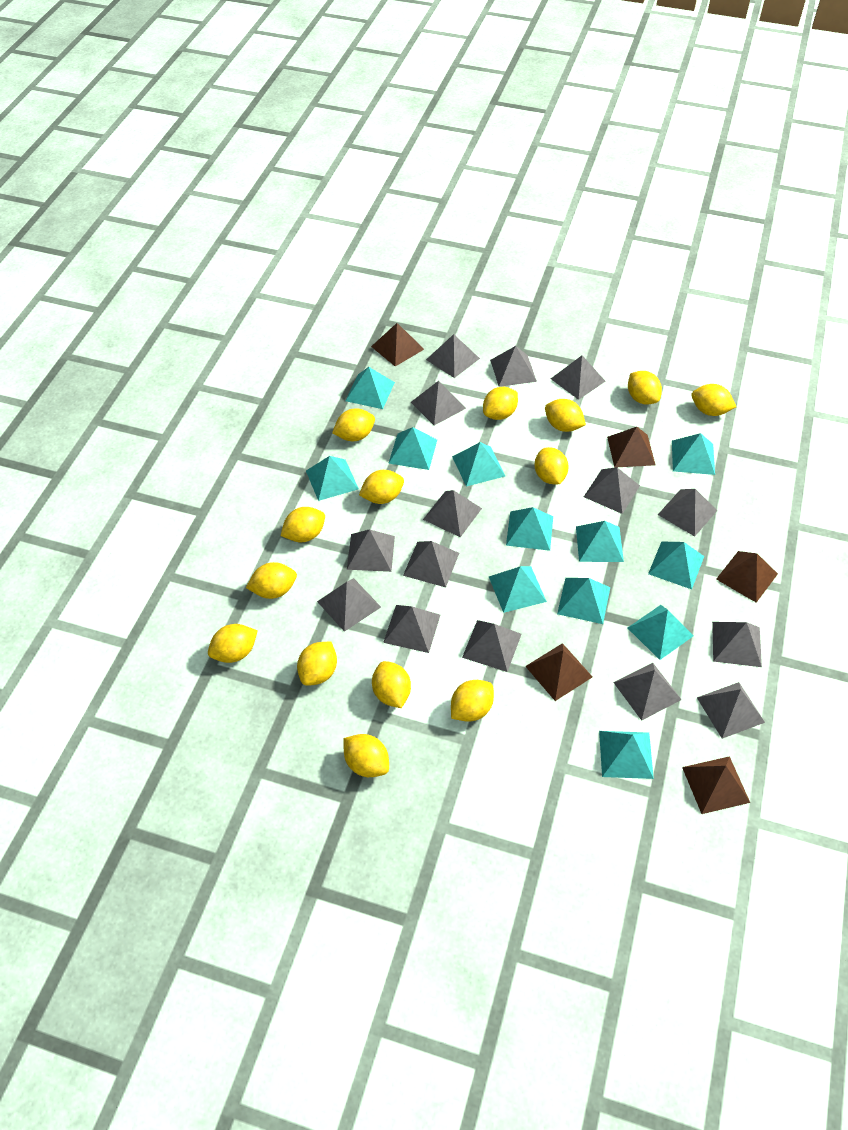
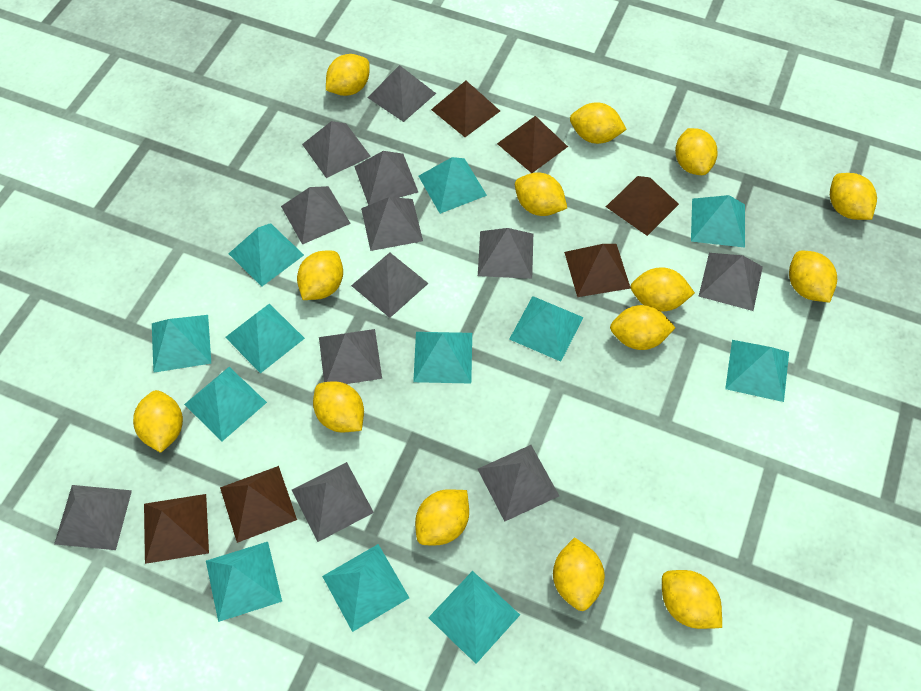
brown pyramid: [371,323,424,367] [525,643,592,701] [607,427,655,468] [682,756,750,814] [716,551,778,603] = 5 -> [144,494,209,564] [220,466,297,543] [431,81,500,137] [497,116,568,173] [564,244,631,297] [606,176,679,236] = 6
grey pyramid: [317,578,381,632] [347,529,395,572] [383,605,440,653] [403,541,459,587] [411,381,466,425] [423,490,482,537] [426,334,480,378] [462,620,522,672] [490,346,537,387] [551,355,606,400] [584,467,640,514] [613,663,682,721] [658,489,718,536] [697,682,765,739] [712,622,762,667] = 15 -> [54,485,132,550] [281,186,351,245] [292,462,374,542] [302,121,371,178] [319,329,382,384] [351,253,429,318] [354,151,418,205] [361,197,423,251] [367,65,436,122] [478,228,533,279] [478,445,559,521] [698,253,763,311] = 12

